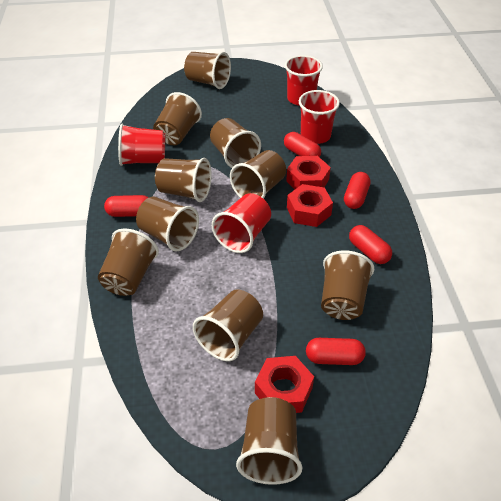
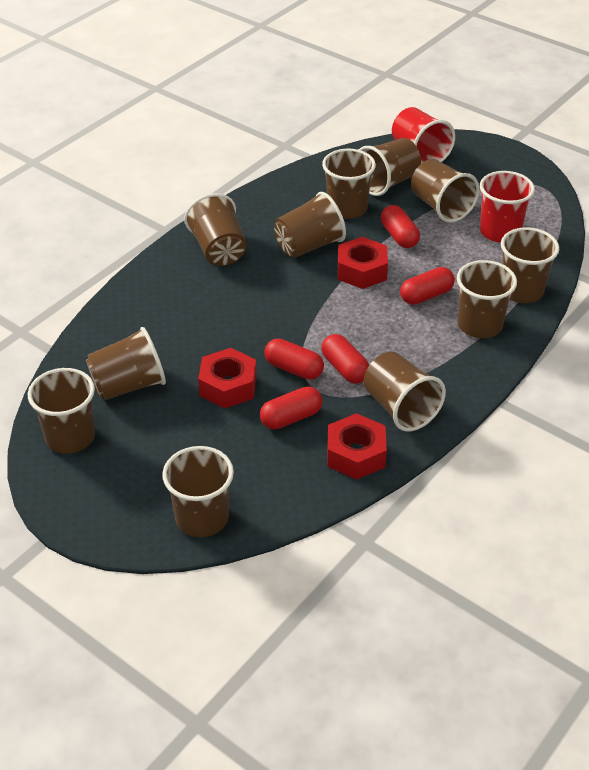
brown cup: [98,228,159,296] [136,196,199,251] [153,92,202,145] [155,158,212,202] [184,52,231,89] [193,289,263,361] [210,118,261,168] [230,150,286,199] [236,397,303,485] [321,250,375,320] = 10 -> [28,368,95,454] [86,327,166,400] [162,446,234,537] [184,193,247,266] [274,192,346,258] [322,149,376,219] [359,138,421,196] [364,352,446,432] [411,159,479,223] [457,260,517,338] [501,227,559,303] = 11
red cup: [118,124,165,166] [212,193,271,253] [285,55,323,106] [299,90,340,144] = 4 -> [392,107,455,163] [480,171,535,243] = 2

